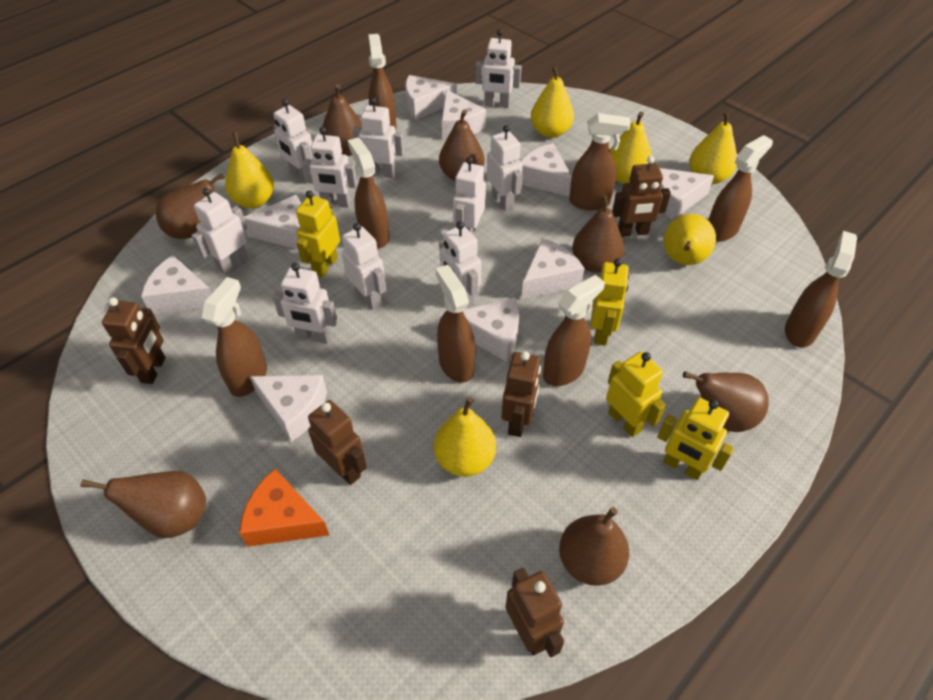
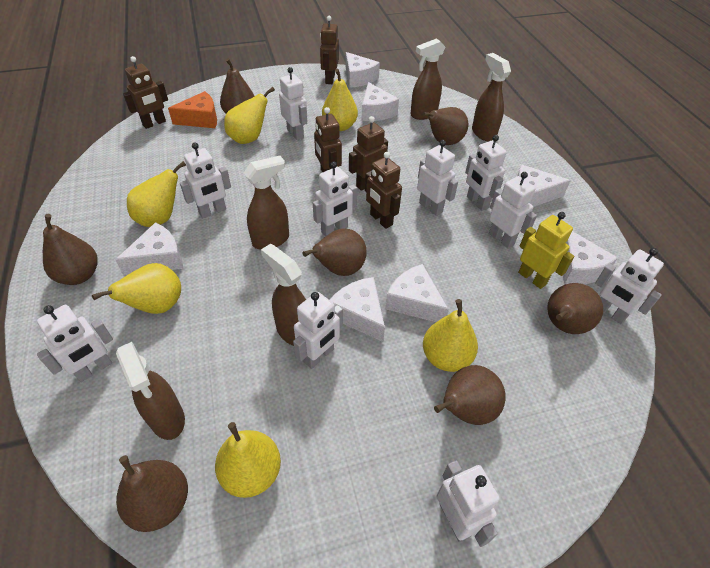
brown spray bottle: [202,277,267,397] [348,138,389,248] [368,34,396,131] [435,265,475,383] [543,275,605,386] [569,113,631,210] [708,135,773,242] [785,231,857,348] = 8 -> [116,342,185,440] [244,156,289,250] [261,244,306,346] [411,38,445,120] [472,53,511,141] = 5
white cheese: [141,255,212,314] [244,195,301,249] [249,375,327,442] [405,75,457,120] [442,90,486,139] [463,297,519,362] [520,143,572,197] [521,238,585,299] [660,168,714,220] = 9 -> [115,222,183,276] [330,277,385,342] [346,52,380,88] [362,82,399,121] [385,264,449,322] [517,165,571,207] [563,231,618,285] = 7
yellow robot: [296,190,340,278] [591,258,629,346] [606,351,666,437] [657,398,734,480] = 4 -> [518,212,574,289] = 1

